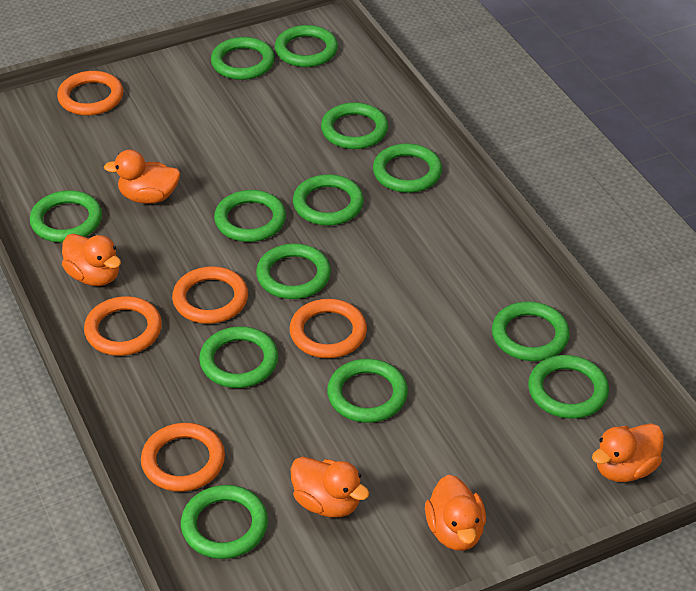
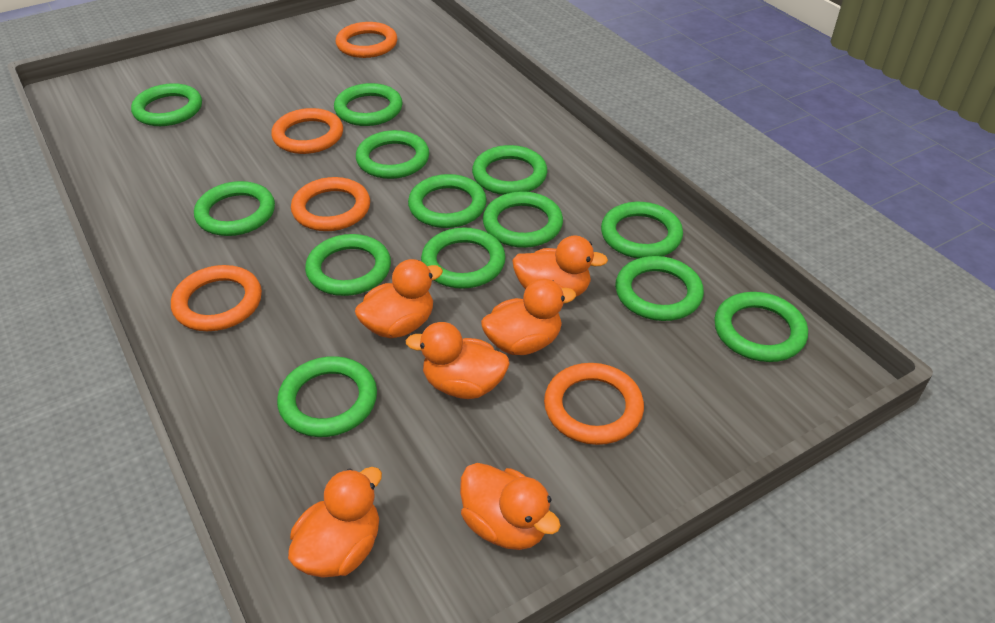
orange duck: [62,234,121,286] [104,150,180,204] [291,457,370,517] [425,475,486,551] [592,423,664,482] = 5 -> [288,467,382,578] [355,259,443,338] [406,322,510,399] [460,463,561,550] [481,279,576,355] [512,236,608,297] = 6

